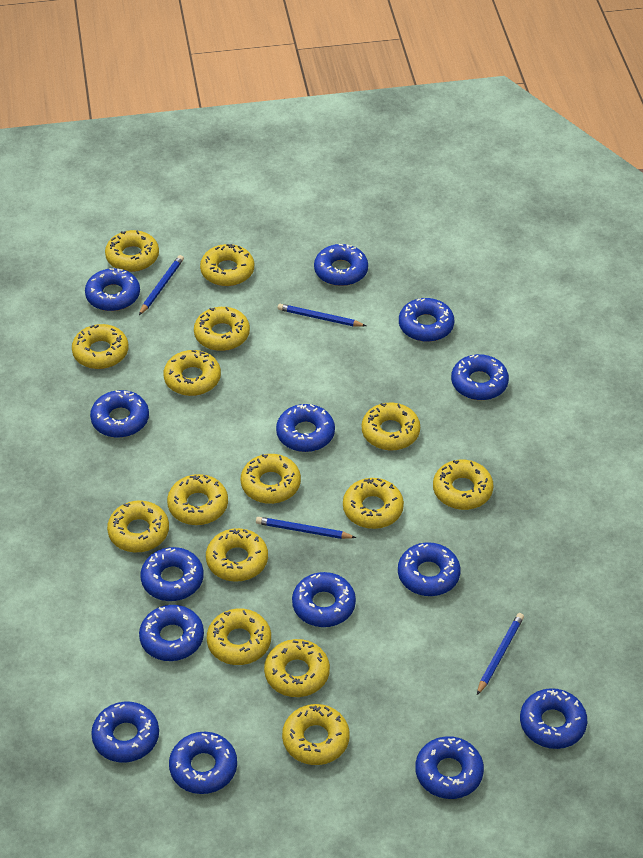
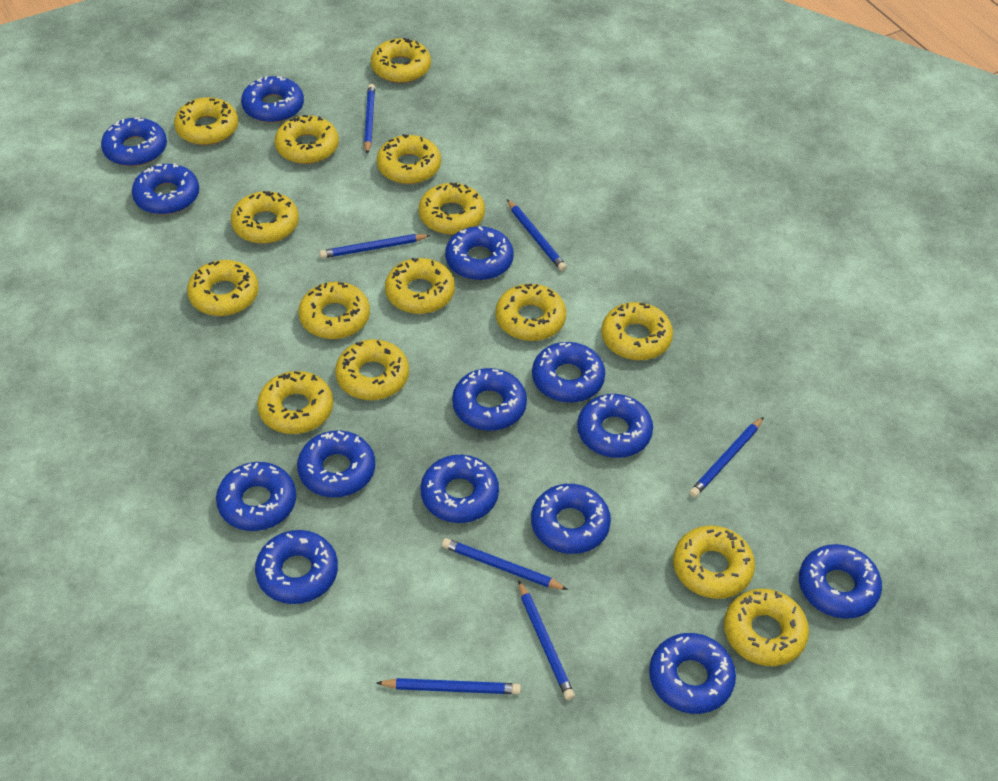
blue pencil: [139,255,184,315] [256,517,356,539] [278,304,366,327] [477,613,524,695] = 4 -> [319,234,431,258] [364,84,375,154] [377,678,521,694] [442,538,568,590] [507,199,567,271] [518,580,575,700] [689,417,764,497] = 7

